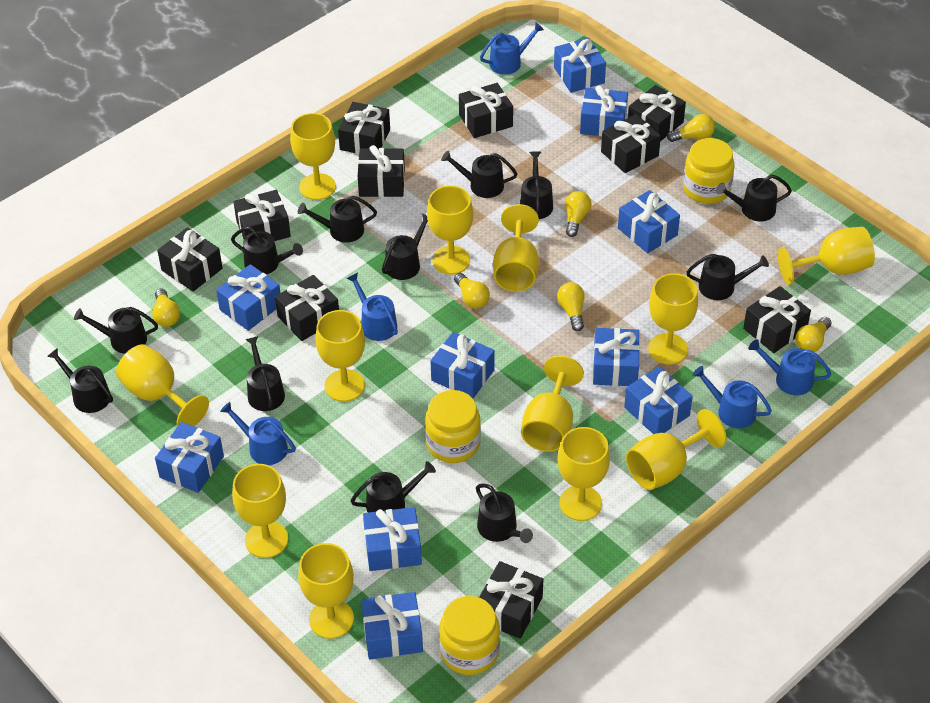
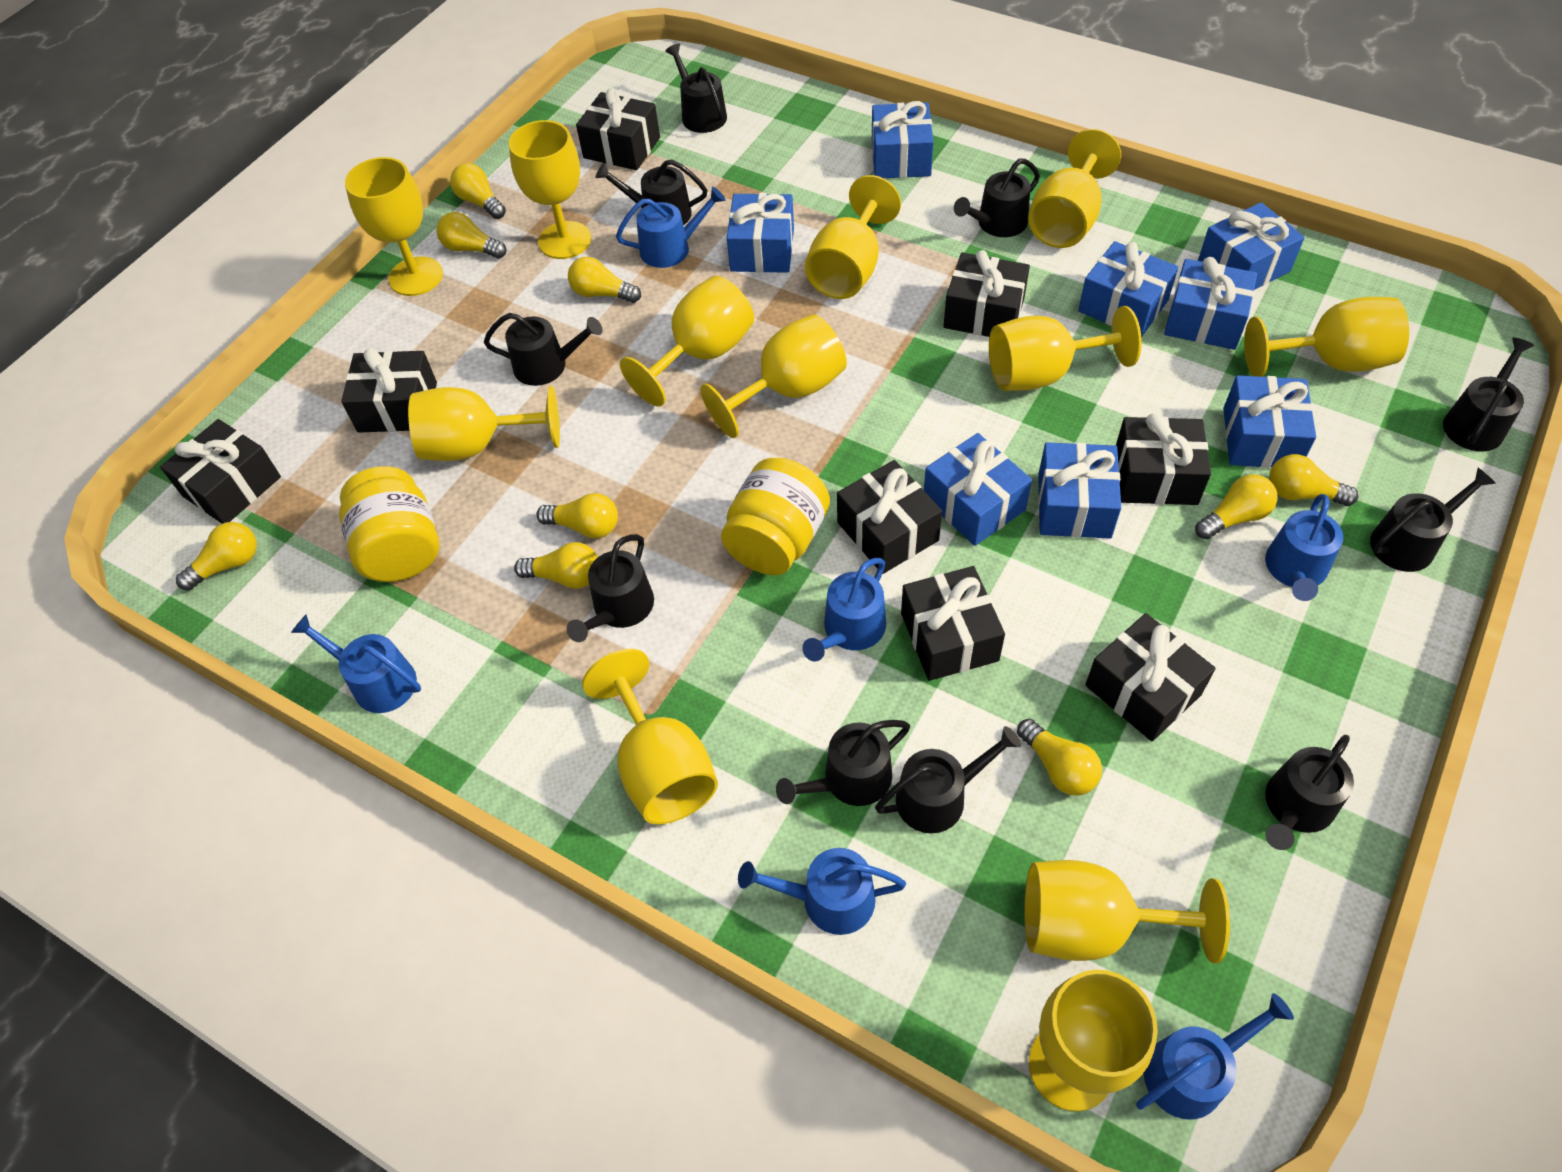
black gift: [157,227,223,292] [233,190,291,241] [275,275,339,341] [338,102,390,154] [358,145,405,197] [459,83,513,138] [479,561,543,639] [601,114,661,173] [628,85,686,142] [743,286,811,353] = 10 -> [160,419,281,524] [341,348,437,433] [576,88,660,170] [837,460,942,574] [901,566,1005,681] [943,250,1030,337] [1085,613,1216,741] [1116,413,1211,505] = 8
black watering can: [47,348,113,413] [74,307,158,354] [231,227,303,274] [245,336,285,411] [298,196,377,242] [351,461,436,512] [382,213,428,280] [441,151,517,198] [476,484,533,543] [520,151,553,219] [686,254,769,300] [716,175,792,222] = 12 -> [484,313,603,386] [567,534,654,642] [595,159,707,225] [665,43,727,133] [776,720,910,806] [875,726,1021,833] [954,158,1040,237] [1265,735,1354,850] [1370,468,1496,572] [1443,337,1534,451] = 10
blue gift: [155,422,224,493] [216,264,280,331] [361,592,423,660] [363,507,422,571] [431,332,495,398] [554,38,606,93] [580,85,628,136] [593,328,640,386] [618,190,680,253] [624,366,693,434] = 10 -> [727,193,794,273] [872,101,934,178] [924,433,1032,546] [1038,442,1121,539] [1078,241,1178,337] [1164,257,1257,350] [1198,202,1305,290] [1223,375,1316,468] = 8
blue watering can: [220,402,296,465] [346,272,398,341] [480,23,544,75] [692,366,772,428] [748,339,831,395] = 5 -> [291,614,421,713] [616,187,725,268] [738,848,906,935] [802,558,886,662] [1136,993,1294,1120] [1265,494,1343,601] = 6
yellow jar: [425,390,481,463] [439,596,500,675] [683,138,735,204] = 3 -> [339,466,439,582] [721,458,830,575] = 2
yellow light bulb: [152,288,180,327] [454,273,490,309] [557,282,585,331] [565,191,592,237] [667,114,715,142] [795,317,831,352] = 6 -> [176,522,257,591] [436,212,507,259] [450,163,506,219] [514,542,598,589] [536,493,618,539] [568,257,641,303] [1017,718,1102,796] [1195,474,1277,539] [1269,454,1358,506] = 9

